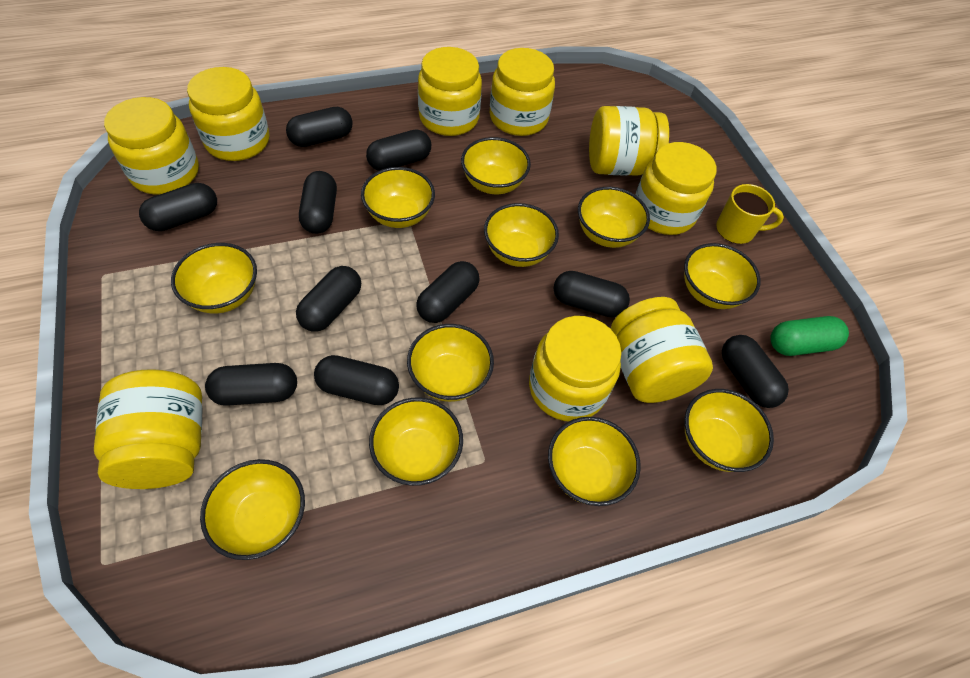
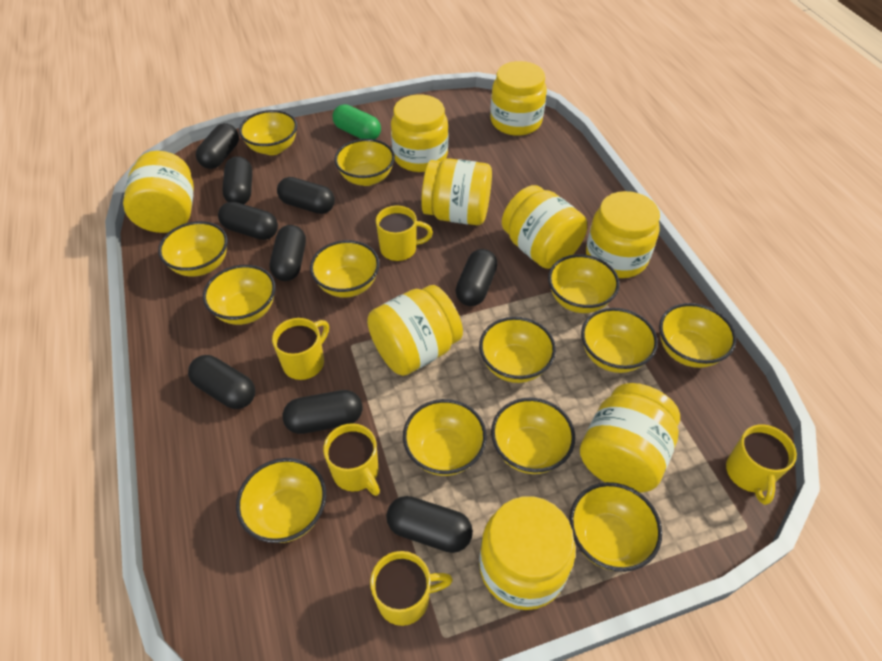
black capsule: [139,183,217,231] [205,363,297,406] [286,107,353,147] [296,266,361,331] [299,171,337,234] [314,355,399,405] [366,129,431,171] [416,261,480,323] [553,271,630,317] [722,335,789,408] = 10 -> [188,355,255,409] [196,123,239,169] [218,202,278,240] [222,156,252,204] [270,225,306,281] [277,177,335,214] [282,390,362,434] [386,496,473,553] [455,249,497,306] = 9
yellow bowl: [171,243,257,314] [200,459,305,560] [361,167,435,228] [369,397,463,486] [407,324,494,402] [461,137,531,194] [484,203,559,267] [548,417,641,506] [578,187,650,248] [684,243,761,309] [685,389,774,472] = 11 -> [158,221,228,277] [203,265,276,325] [236,458,326,543] [239,110,297,155] [310,240,380,298] [334,139,395,186] [403,399,487,476] [479,317,556,383] [491,398,575,474] [548,254,620,313] [569,482,662,572] [581,308,658,373] [659,303,737,368] = 13
yellow mug: [716,184,784,244] = 1 -> [272,318,329,380] [323,423,380,496] [370,551,453,626] [376,206,433,261] [726,424,797,505] = 5

